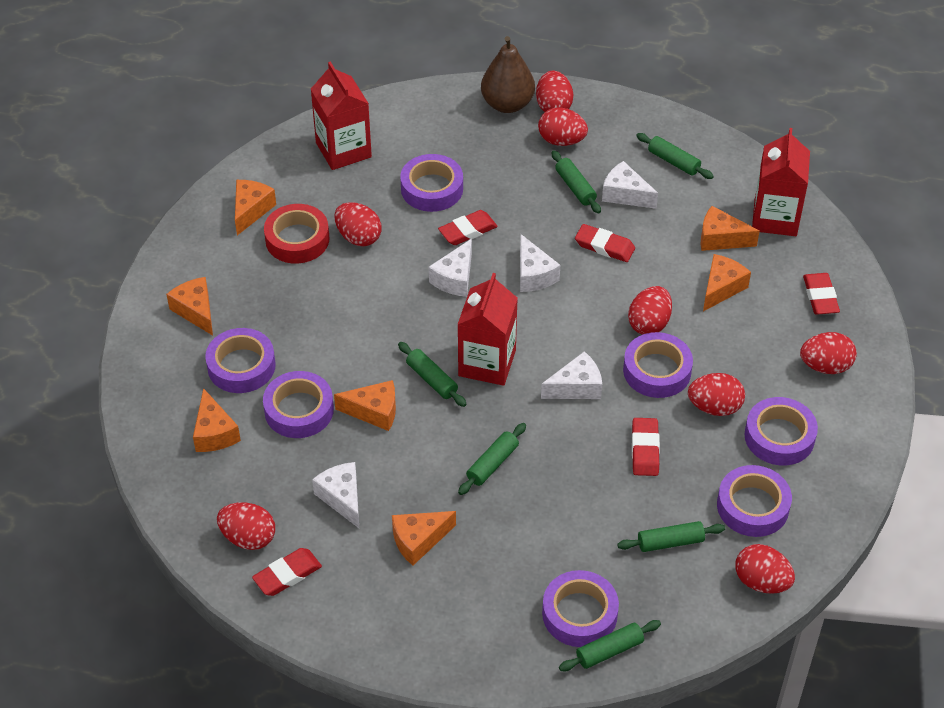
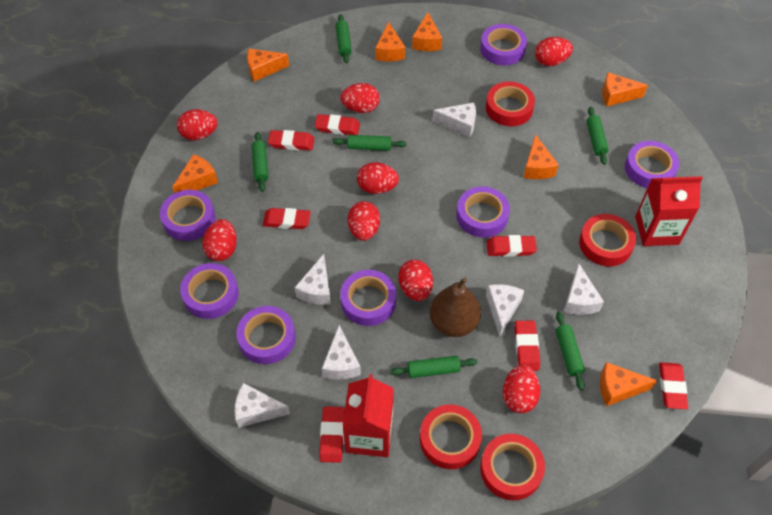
red carton: [311,61,372,170] [457,273,518,386] [752,128,810,236] = 3 -> [342,374,394,457] [635,176,703,246] = 2
red eraser: [252,548,322,596] [438,210,498,245] [575,224,635,262] [632,418,660,476] [803,273,840,315] = 5 -> [263,208,311,229] [268,130,314,150] [315,114,360,135] [319,406,345,463] [487,235,537,257] [515,321,540,371] [659,362,688,409] = 7
red tape: [264,204,329,263] = 1 -> [420,404,482,469] [480,434,545,500] [486,81,535,126] [579,214,636,266] = 4
white cheese: [312,462,359,528] [429,239,472,297] [520,234,560,292] [541,351,602,399] [602,161,658,209] = 5 -> [235,383,290,428] [295,254,331,305] [322,325,361,380] [433,103,476,137] [486,284,524,337] [564,264,604,315] = 6

